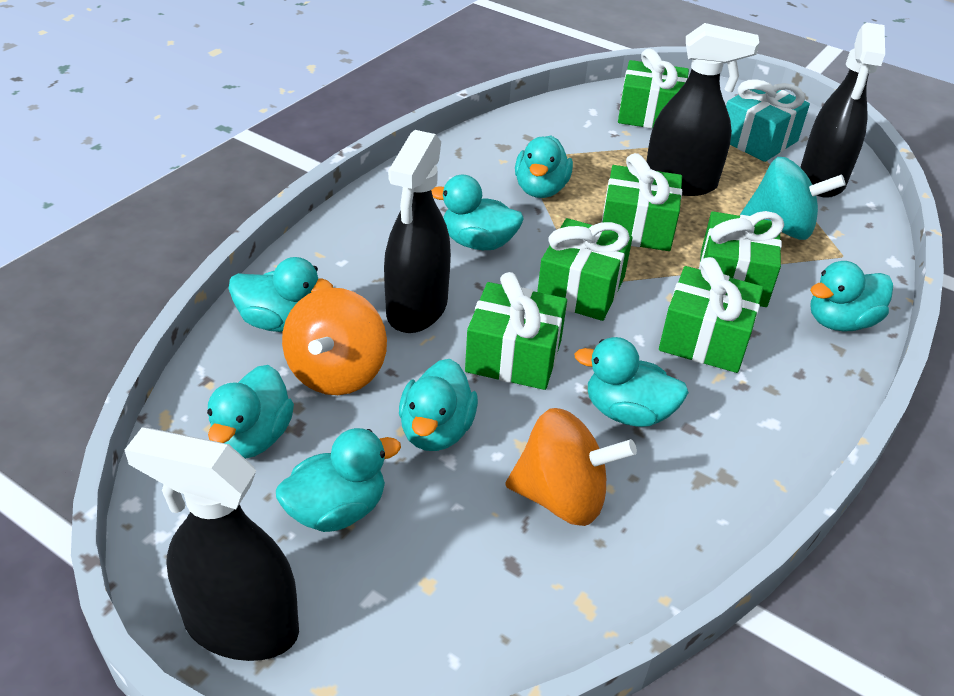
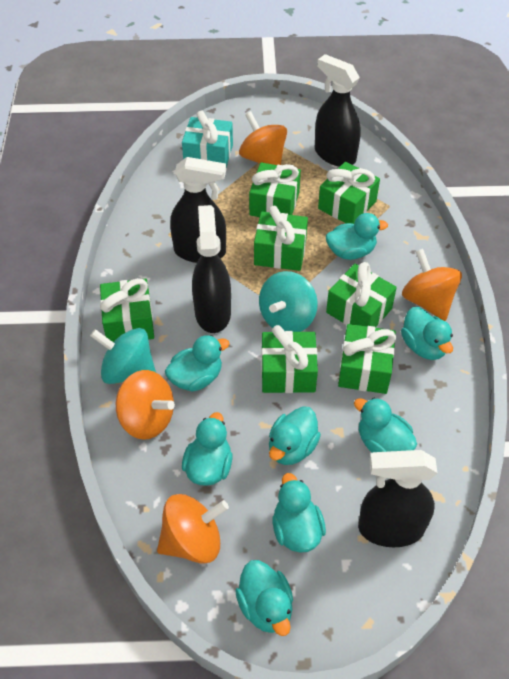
green gift: [465,272,567,390] [537,218,632,321] [602,153,682,251] [618,48,689,129] [659,257,763,373] [699,211,784,307] = 6 -> [100,278,154,342] [249,162,301,217] [254,206,308,271] [261,325,318,393] [318,162,380,224] [326,262,397,328] [338,324,396,394] = 7
orange spinning top: [282,288,387,395] [506,408,637,526] = 2 -> [116,370,175,440] [157,494,229,563] [239,111,287,165] [402,249,462,321] = 4
turquoise spinning top: [740,157,846,240] = 1 -> [90,328,156,384] [259,271,318,332] = 2

